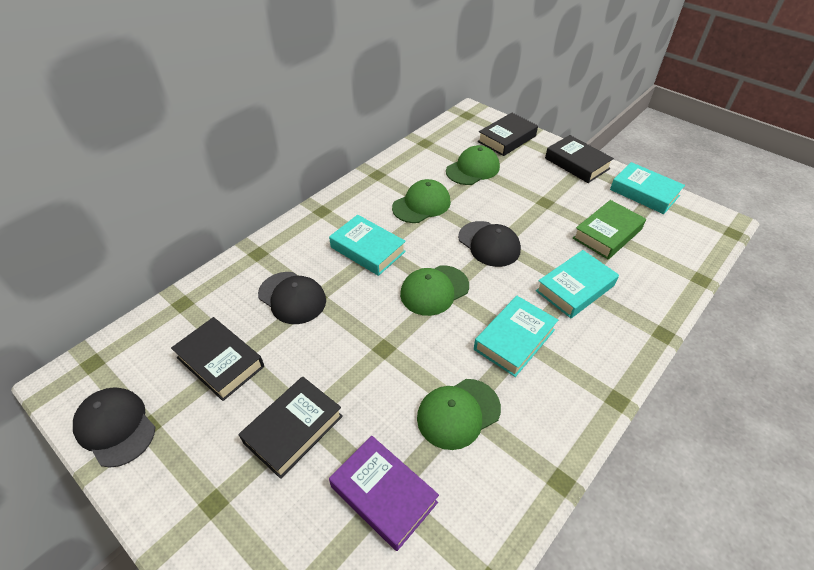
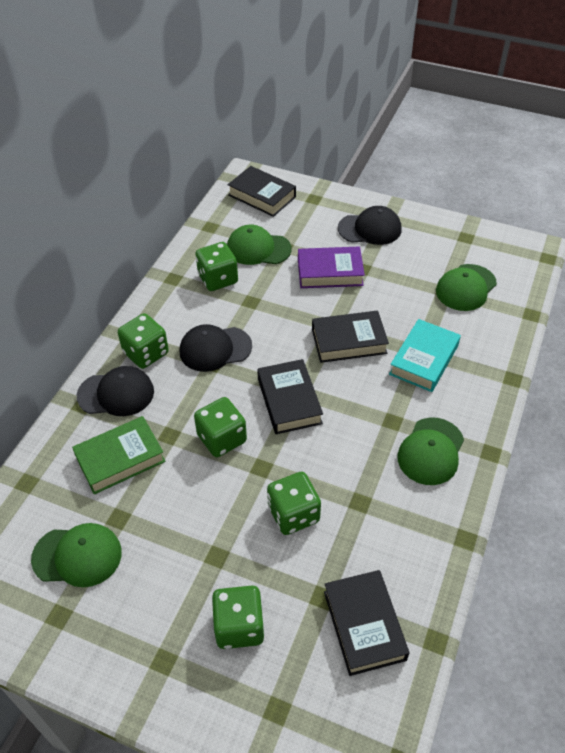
green dice: none = 0 -> [118,313,169,369] [194,397,247,457] [195,242,238,291] [212,586,265,649] [267,472,321,535] = 5
turquoise book: [329,215,406,276] [474,296,558,377] [536,250,619,318] [610,162,685,214] = 4 -> [389,319,461,392] = 1

